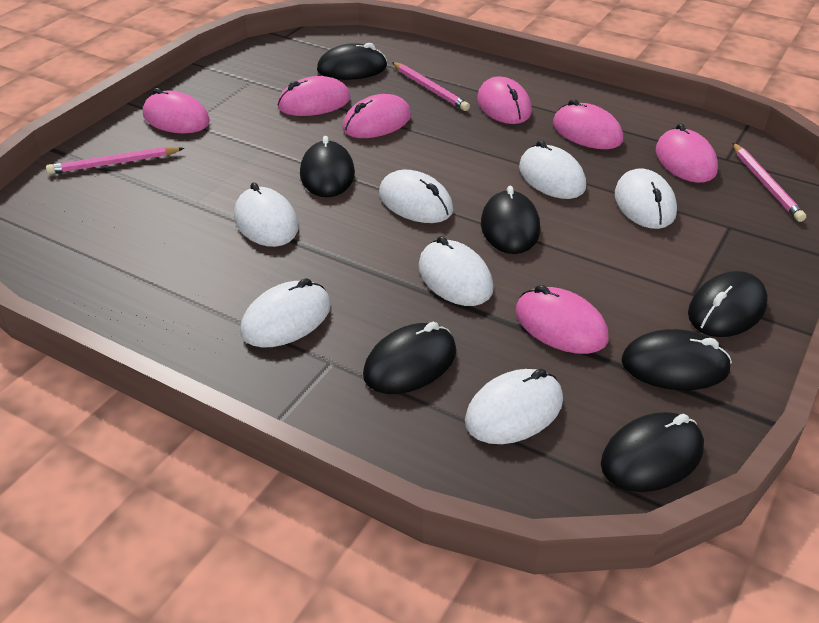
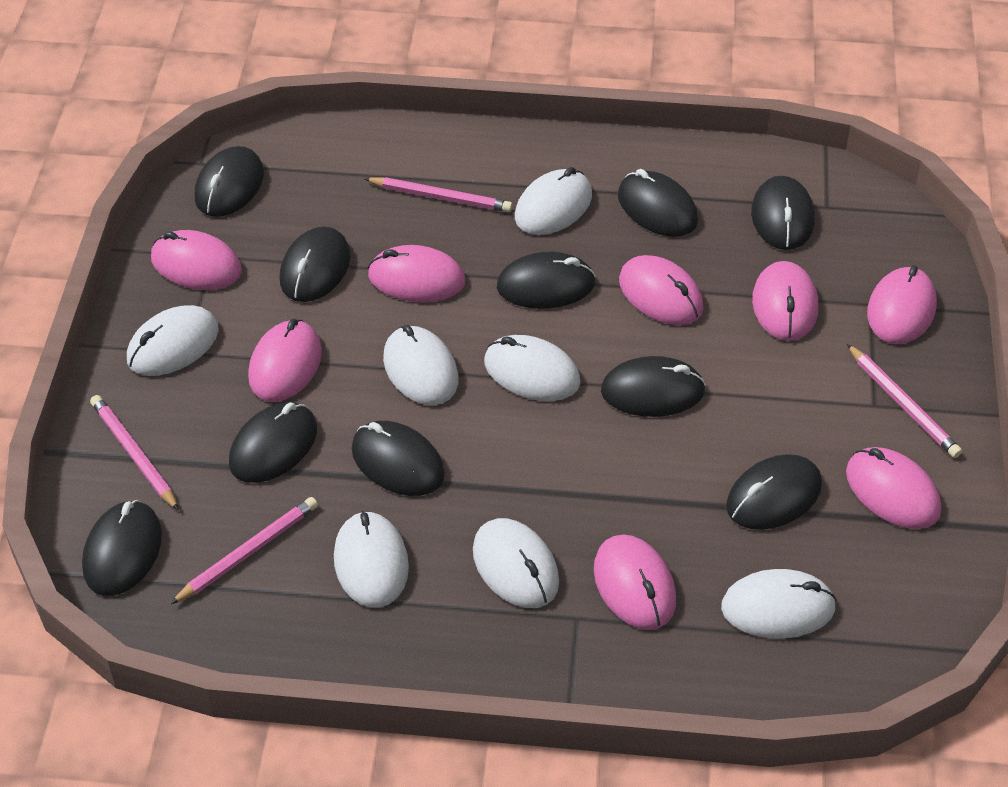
black mouse: [300,136,355,197] [317,43,387,80] [363,321,456,394] [481,186,540,254] [601,412,704,492] [621,329,732,390] [688,271,768,337] = 7 -> [82,500,162,596] [195,146,264,217] [229,402,317,483] [279,227,350,302] [352,421,445,496] [497,252,596,309] [601,356,706,417] [618,169,698,237] [726,454,822,530] [751,176,815,250] = 10
pink mouse: [143,88,210,133] [277,76,351,116] [342,94,411,138] [477,76,532,124] [515,285,608,354] [553,99,623,149] [656,123,718,183] = 7 -> [151,230,242,290] [248,319,322,402] [368,245,465,302] [594,534,676,630] [619,255,704,325] [752,261,818,341] [846,447,941,529] [867,265,937,344] = 8
pink pencil: [46,147,184,174] [392,62,470,111] [732,143,806,222] = 3 -> [90,395,179,511] [171,497,318,604] [364,177,513,212] [847,344,962,458] = 4

